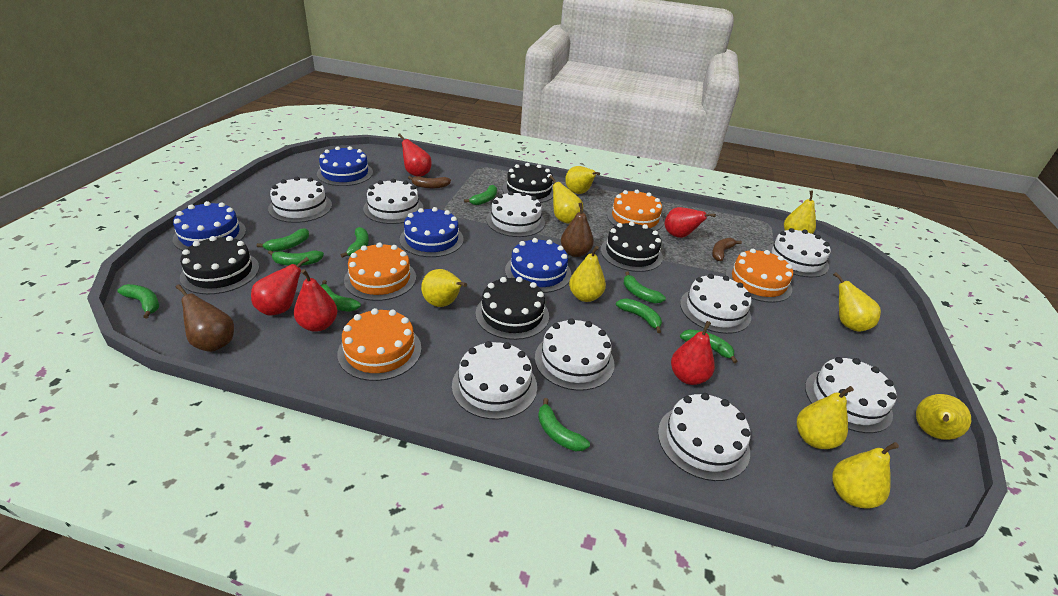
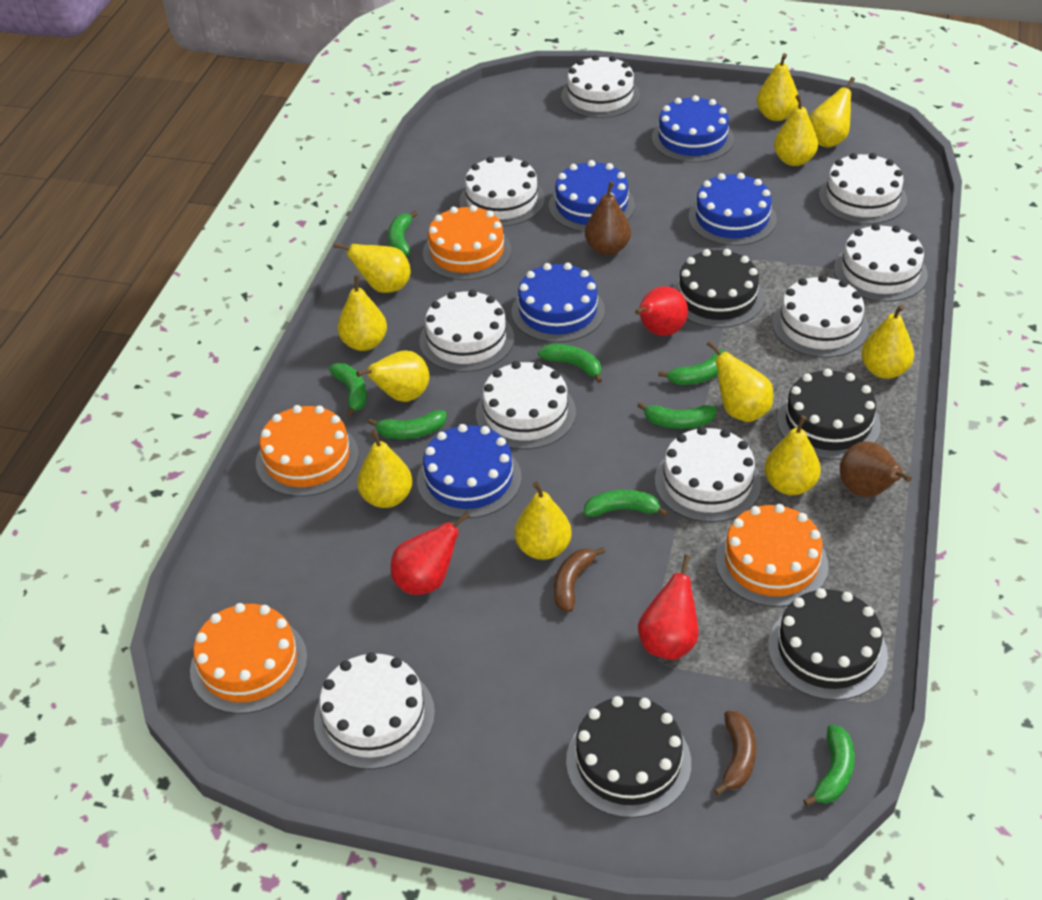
blue cake: [173,201,246,251] [317,146,373,186] [400,207,464,257] [505,238,571,293] = 4 -> [417,424,522,518] [512,263,605,343] [549,160,635,232] [652,95,734,163] [688,173,777,246] = 5
green banana: [117,284,159,318] [256,228,309,252] [268,250,324,266] [320,280,361,312] [341,227,369,258] [464,185,497,205] [538,398,590,451] [616,298,662,333] [624,272,666,303] [680,329,738,363] = 10 -> [329,363,367,417] [368,410,446,439] [388,211,417,256] [538,344,602,383] [584,490,668,517] [637,402,717,429] [658,350,726,385] [803,724,855,806] = 8
red pear: [251,257,309,315] [294,269,337,332] [398,133,432,177] [665,207,716,238] [671,321,715,385] = 5 -> [391,512,470,595] [635,286,688,336] [638,554,699,660] = 3
yellow pear: [421,269,467,307] [549,175,583,224] [565,166,600,194] [569,246,606,302] [784,190,816,234] [797,386,854,449] [832,442,899,508] [833,272,881,332] [916,394,971,440] = 9 -> [334,243,411,293] [337,275,387,351] [356,350,430,402] [357,429,412,508] [515,482,572,560] [707,341,773,422] [757,53,798,121] [764,415,821,495] [774,95,818,166] [809,77,855,148] [861,304,914,379] = 11

